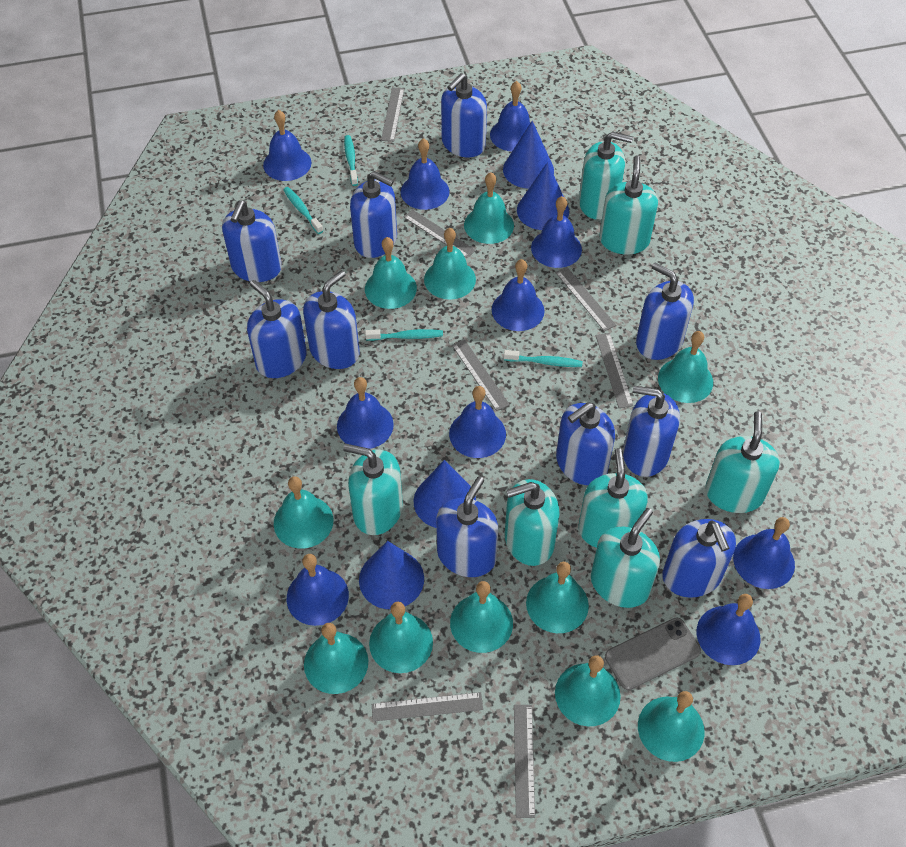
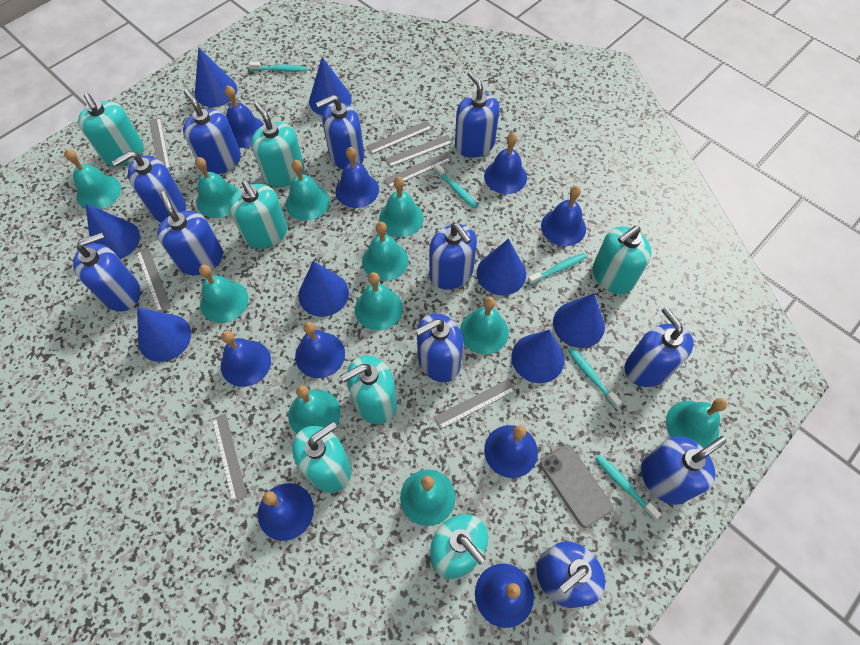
blue bell: [263,110,311,181] [287,554,349,626] [337,377,394,449] [401,138,449,210] [449,386,506,458] [490,81,530,151] [492,259,544,331] [531,196,582,268] [697,594,760,665] [733,517,795,589] = 10 -> [221,331,271,387] [225,85,264,148] [258,483,314,541] [295,322,345,378] [335,147,379,208] [475,563,534,628] [484,133,527,194] [484,425,538,478] [541,186,586,246] = 9
blue cone: [359,541,424,609] [414,460,476,528] [503,121,554,188] [517,162,569,230] = 4 -> [85,203,140,259] [137,307,191,362] [195,47,237,107] [298,261,349,317] [309,57,352,116] [477,239,526,296] [511,330,565,383] [553,293,605,348] = 8
blue soap dispenser: [222,200,282,282] [247,280,307,378] [303,270,360,369] [350,171,397,258] [436,476,498,577] [441,73,487,157] [556,402,615,485] [623,386,680,477] [636,262,694,360] [663,519,736,598] = 10 -> [73,232,141,311] [112,151,186,223] [157,191,223,275] [183,89,241,174] [316,95,364,169] [416,313,463,382] [429,223,477,290] [455,71,500,158] [536,541,605,608] [625,307,694,387] [641,436,727,505] = 11
turquoise toothbrush: [283,187,323,234] [344,135,358,186] [365,329,443,341] [504,350,582,367] = 4 -> [249,62,307,72] [434,163,478,208] [527,253,587,285] [568,347,622,408] [595,455,661,520] = 5

